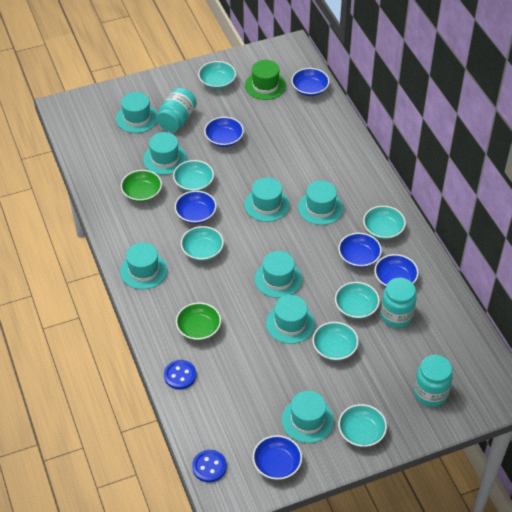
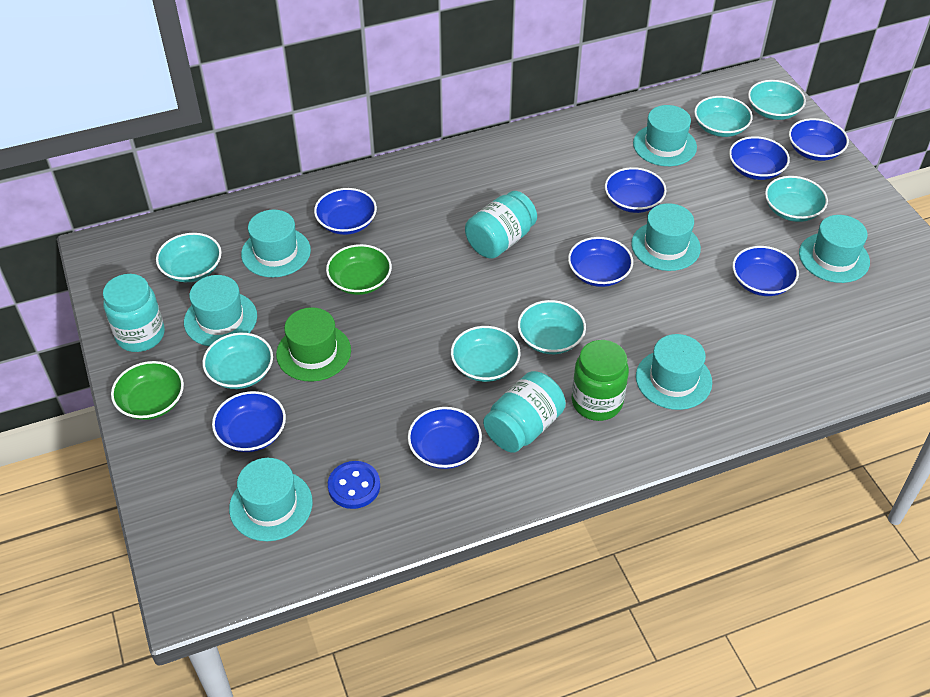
blue bowl: [175,191,217,224] [204,117,244,147] [253,435,302,480] [291,68,329,96] [338,233,382,268] [374,254,419,287] = 6 -> [212,391,286,452] [314,188,377,235] [408,407,482,469] [568,237,633,287] [605,167,666,213] [729,136,790,180] [732,246,799,296] [789,118,849,161] = 8
blue button: [164,360,196,390] [192,450,227,483] = 2 -> [328,461,380,509] = 1
green jar: none = 0 -> [572,340,629,421] = 1
turquoise hat: [116,92,158,133] [120,243,168,289] [143,132,187,175] [244,177,289,222] [255,251,302,298] [266,295,315,344] [282,391,334,443] [298,181,343,225] = 8 -> [184,275,257,346] [229,458,313,541] [241,210,311,277] [631,203,701,271] [633,105,697,166] [636,334,712,410] [799,215,870,283] = 7

